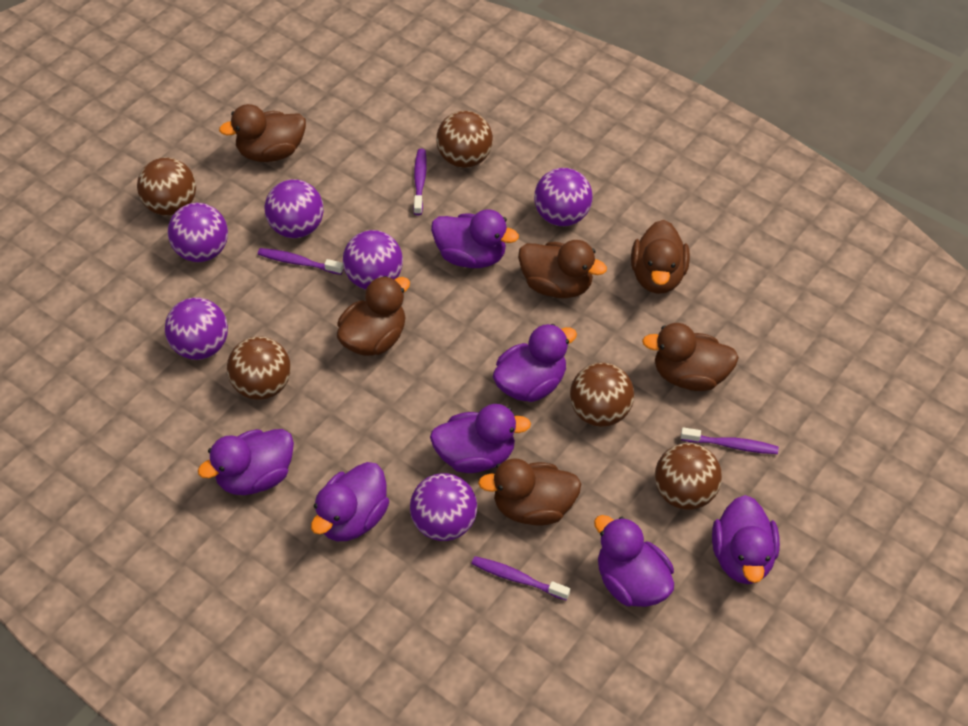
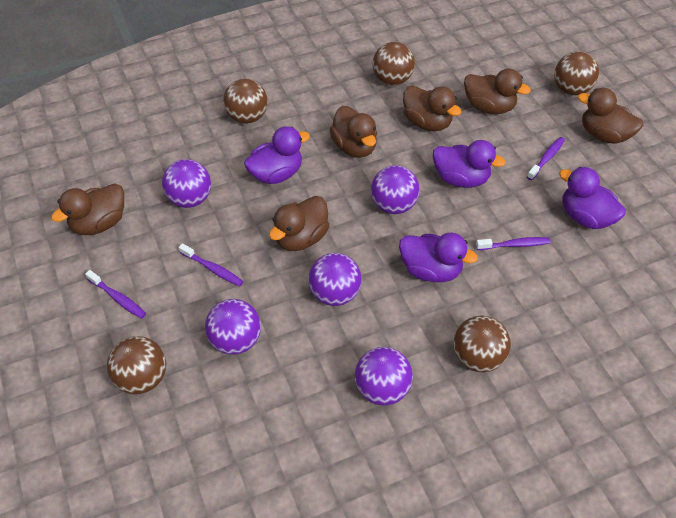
purple ball: [165,297,228,360] [168,203,228,262] [264,179,324,238] [343,230,403,290] [410,473,477,541] [534,168,593,226] = 6 -> [162,159,211,208] [205,299,261,355] [308,253,361,306] [355,347,413,405] [371,165,420,214] = 5
purple duck: [198,429,294,495] [311,462,389,541] [430,404,531,473] [431,209,519,268] [493,324,577,402] [594,515,674,607] [712,495,780,584] = 7 -> [244,126,310,184] [399,233,478,282] [433,140,506,188] [559,167,626,229] = 4

